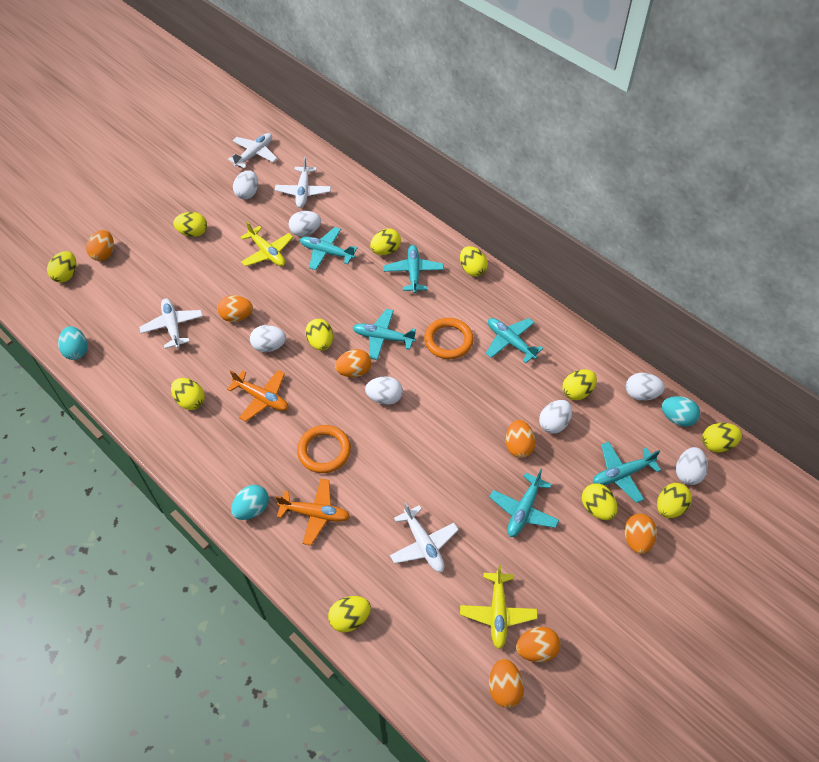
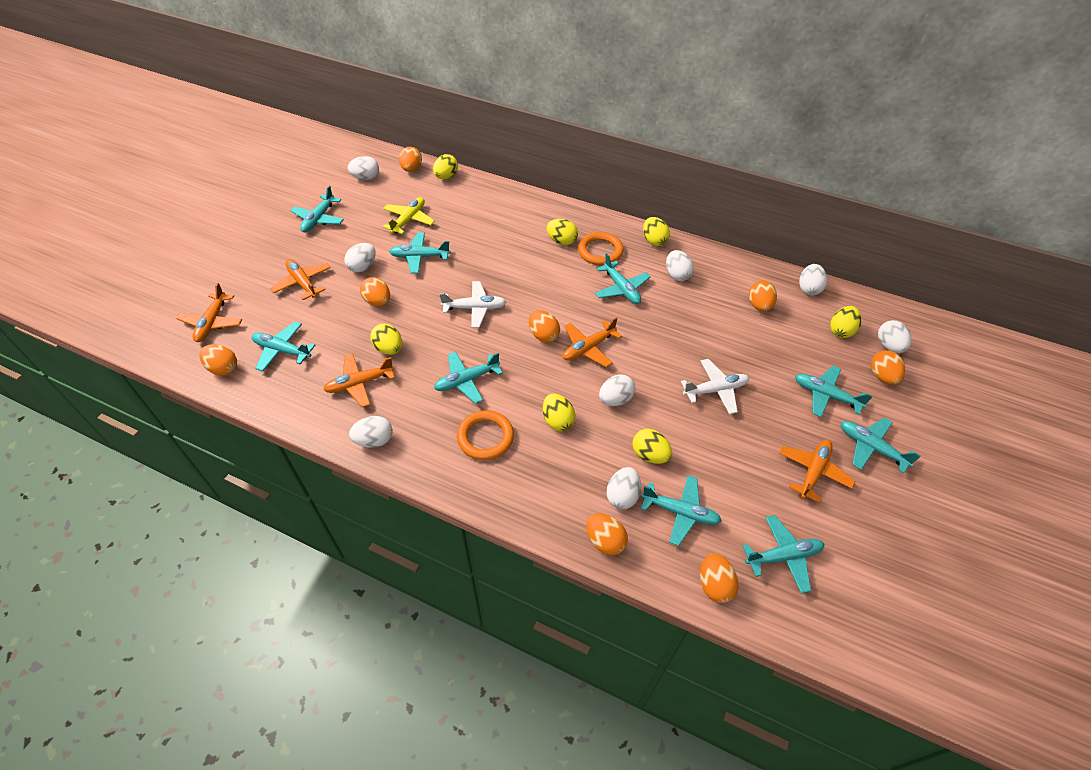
orange egg: [86,230,114,261] [217,295,253,322] [335,349,371,377] [489,659,524,708] [506,420,535,458] [516,627,561,662] [625,514,657,554] = 7 -> [199,344,237,376] [360,277,390,306] [399,147,422,172] [529,310,560,343] [586,514,628,555] [700,553,739,603] [749,281,777,311] [871,350,905,385] = 8
orange plane: [227,370,288,422] [276,479,350,546] = 2 -> [176,283,242,342] [270,259,331,300] [323,354,395,407] [563,317,622,367] [779,440,855,503] = 5
turquoise egg: [58,326,88,360] [231,485,269,520] [662,396,700,427] = 3 -> none = 0
turquoise plane: [300,227,357,270] [352,309,416,360] [384,245,444,293] [486,318,543,363] [490,469,559,537] [593,442,661,503] = 6 -> [251,322,315,372] [290,186,344,232] [389,232,451,273] [434,352,503,404] [595,253,650,304] [641,475,722,546] [743,515,824,594] [795,366,873,417] [841,417,921,473] = 9
white egg: [233,170,258,199] [250,325,286,352] [289,211,321,237] [365,376,403,405] [539,400,572,433] [626,373,665,401] [676,447,708,485] = 7 -> [344,243,376,272] [348,156,379,180] [349,416,393,448] [599,374,635,406] [606,467,641,509] [666,250,694,281] [799,264,827,295] [878,320,911,353] = 8
white plane: [139,298,203,349] [228,133,277,169] [275,157,331,208] [390,502,459,572] = 4 -> [439,281,506,328] [681,359,749,414] = 2
yellow egg: [47,251,77,283] [171,378,205,410] [173,212,207,237] [305,319,333,350] [328,596,371,632] [370,228,401,255] [460,246,488,277] [562,369,597,400] [582,483,617,520] [657,483,692,518] [702,423,742,452] = 11 -> [370,324,402,355] [433,154,458,179] [543,393,575,431] [546,219,578,245] [632,429,672,464] [643,217,670,246] [830,306,862,338] = 7
yellow plane: [240,221,293,266] [460,565,538,649] = 2 -> [383,197,435,234] = 1

